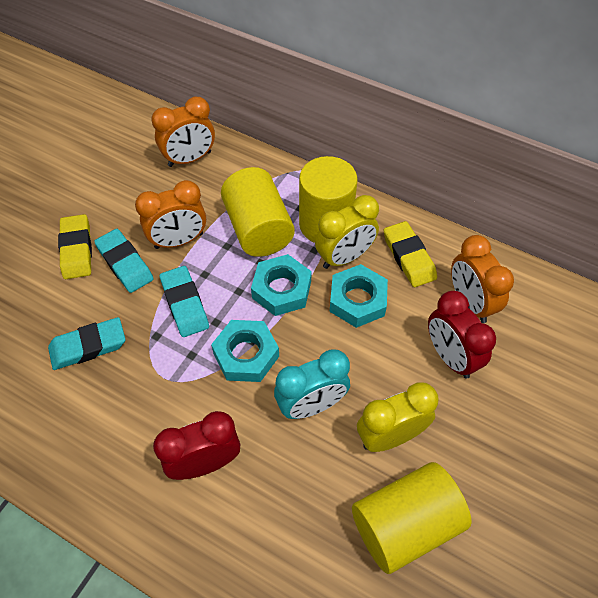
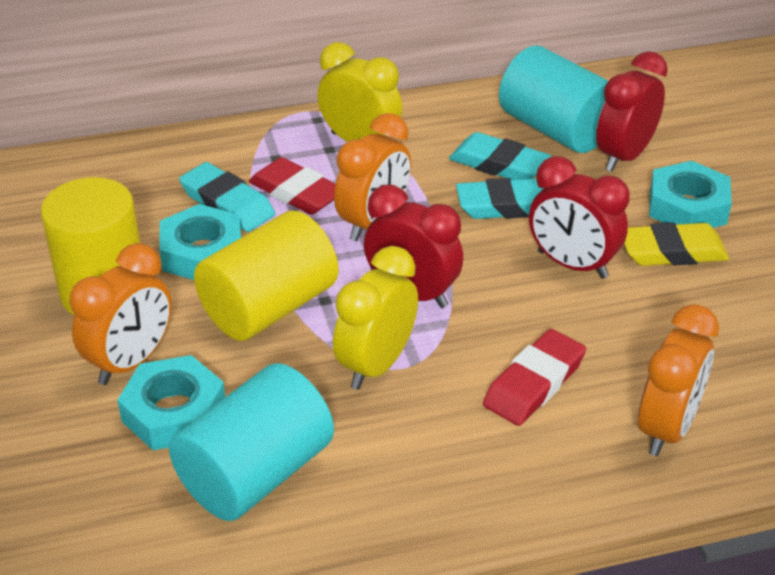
red clock: [153,411,240,480] [428,291,496,379] = 2 -> [364,185,463,308] [529,156,629,279] [596,51,668,172] = 3
red eraser: none = 0 -> [249,157,335,215] [483,329,586,426] = 2
turquoise clock: [274,349,350,419] = 1 -> none = 0
turquoise cylinder: none = 0 -> [169,363,334,521] [499,46,608,153] = 2
yellow cylinder: [221,167,295,257] [299,156,358,243] [352,462,472,574] = 3 -> [41,177,140,315] [194,211,339,341] = 2
yellow eraser: [58,214,92,279] [384,221,437,287] = 2 -> [624,222,729,266] = 1

